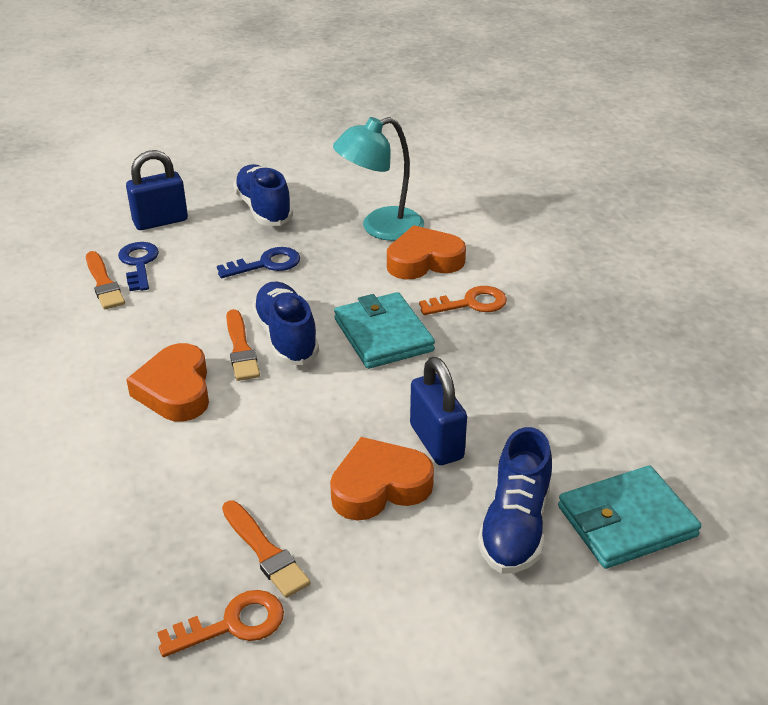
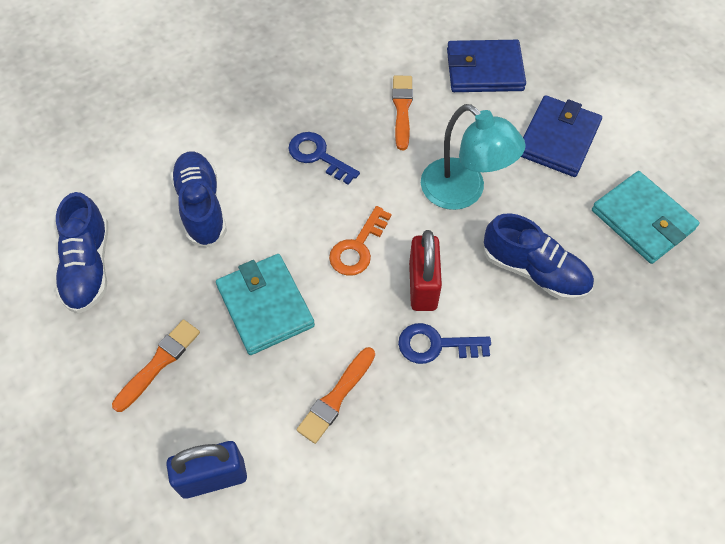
blue padlock: [126,150,188,230] [410,357,467,465] = 2 -> [166,441,247,499] = 1
blue wallet: none = 0 -> [447,40,526,92] [521,95,602,177] = 2
orange heart: [126,343,209,422] [330,437,434,521] [387,225,466,279] = 3 -> none = 0
orange key: [157,590,284,657] [419,286,507,315] = 2 -> [329,206,392,276] = 1
red padlock: none = 0 -> [409,230,442,311] = 1

